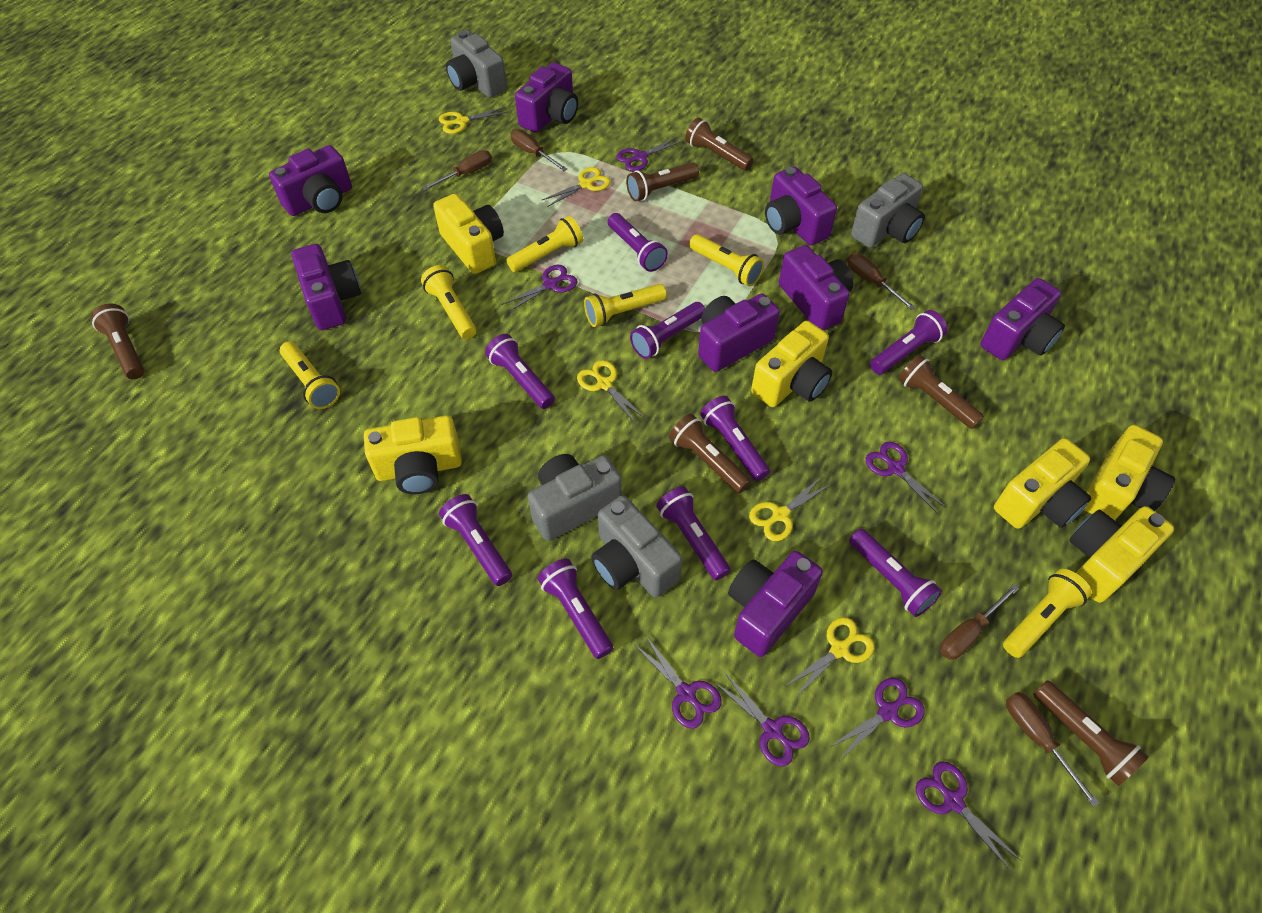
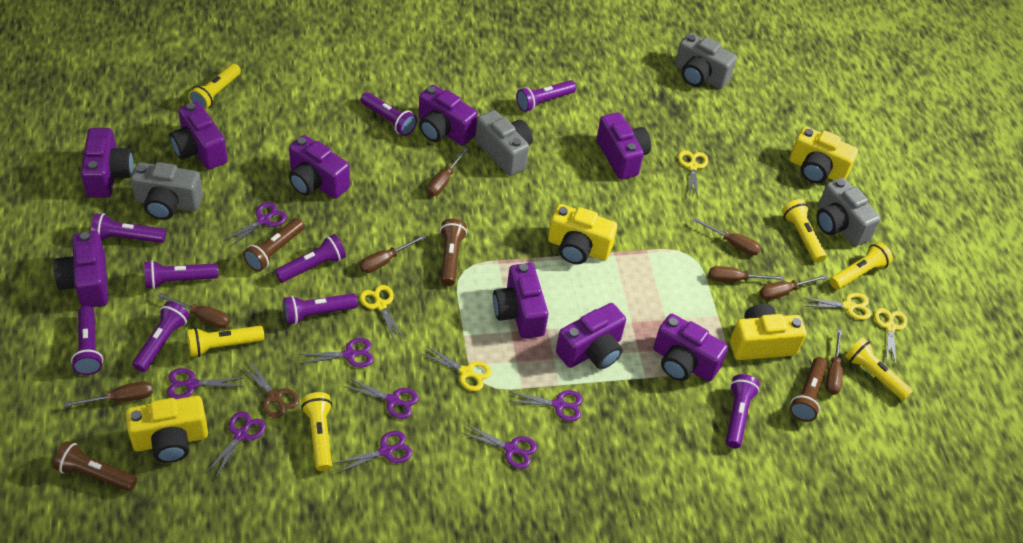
brown flashlight: [91,304,144,379] [626,162,699,201] [669,414,751,493] [685,117,753,171] [898,354,984,429] [1033,680,1149,786] = 6 -> [53,441,137,491] [243,218,304,272] [440,218,467,286] [790,357,828,422] = 4
brown scissors: none = 0 -> [240,361,299,418] = 1
brown screwdriver: [422,150,492,191] [511,129,567,171] [847,253,916,310] [940,584,1019,660] [1006,692,1099,807] = 5 -> [65,381,153,407] [157,293,230,329] [359,234,426,273] [427,148,468,196] [692,218,761,256] [709,266,784,282] [759,275,828,300] [826,330,843,395] = 8
purple camera: [269,145,352,216] [292,244,361,330] [515,62,578,133] [698,294,780,372] [728,551,823,657] [765,166,837,245] [779,245,853,330] [980,278,1065,360] = 8 -> [53,231,108,307] [81,128,134,198] [170,102,228,170] [289,135,350,199] [419,85,478,146] [493,263,548,339] [556,303,626,369] [597,113,651,179] [653,314,728,382] = 9
purple scissors: [502,265,578,312] [616,137,683,171] [634,635,722,729] [714,672,810,766] [830,678,925,759] [866,442,947,514] [916,761,1022,872] = 7 -> [167,368,243,399] [206,411,266,477] [224,202,287,247] [299,338,373,368] [336,431,412,473] [344,378,418,419] [462,424,537,469] [508,390,583,421] = 8
yellow camera: [364,415,462,494] [433,194,504,274] [751,321,832,407] [994,438,1091,529] [1069,506,1174,603] [1084,425,1175,520] = 6 -> [126,396,208,463] [548,204,617,264] [730,304,806,360] [790,126,858,183] = 4

